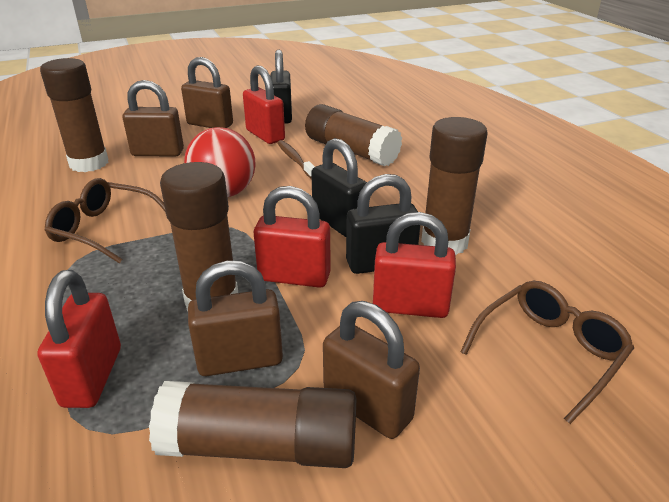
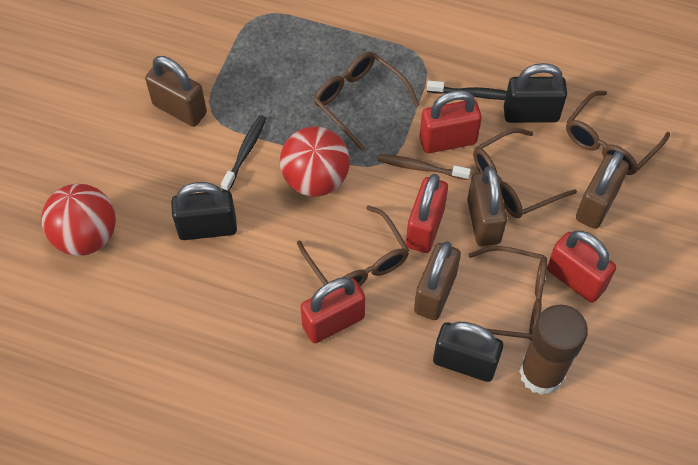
black toothbrush: none = 0 -> [221,115,266,191] [427,81,507,100] = 2
brown glasses: [45,178,165,264] [460,281,634,424] = 2 -> [297,205,409,286] [314,52,419,151] [469,246,547,340] [473,128,577,218] [566,91,670,175] = 5
brown glue stick: [40,58,109,172] [149,381,356,468] [160,162,238,311] [305,104,402,166] [421,117,487,256] = 5 -> [519,305,588,395] = 1
red ball: [184,127,256,197] = 1 -> [41,184,116,256] [280,126,350,197] = 2

